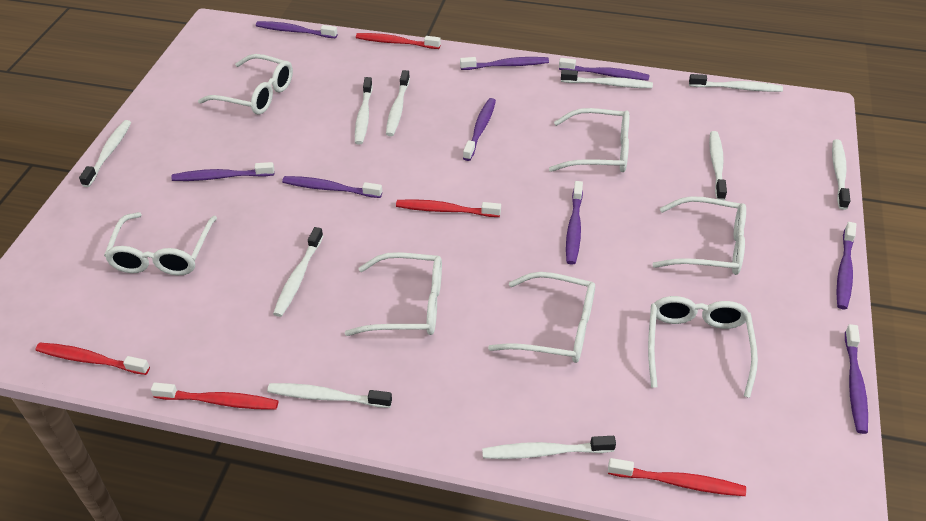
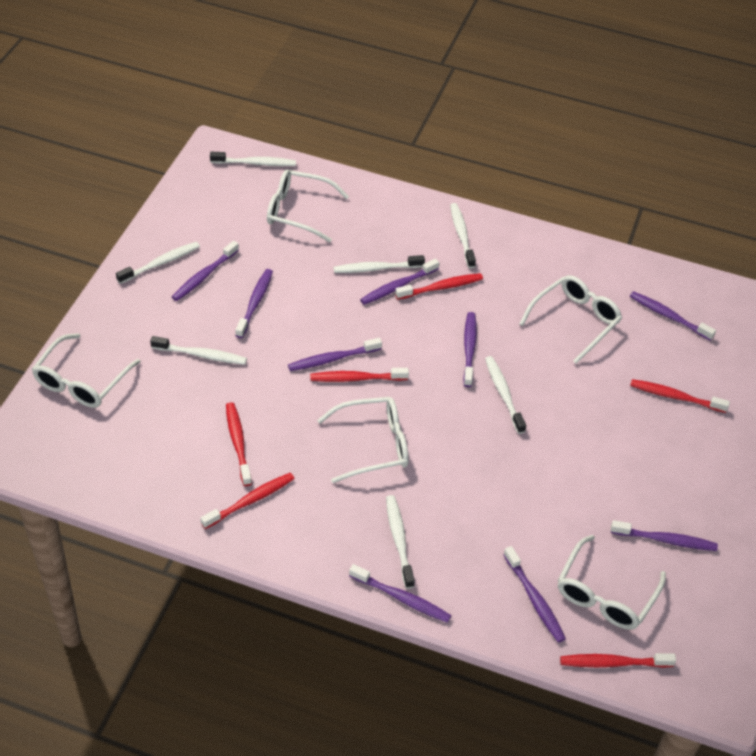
red toothbrush: [35,343,150,375] [151,382,278,410] [356,33,441,49] [396,199,501,217] [608,458,746,496] = 5 -> [200,473,294,529] [226,402,252,486] [310,368,409,382] [395,273,483,300] [560,653,676,668] [630,379,730,413] = 6
white glasses: [104,212,217,275] [198,54,293,115] [345,252,442,336] [488,272,595,363] [549,108,629,172] [648,296,758,398] [652,196,746,275] = 7 -> [32,333,141,408] [267,170,349,242] [317,397,409,483] [519,275,622,364] [558,535,666,630] = 5
white toothbrush: [79,120,131,187] [267,383,392,408] [273,227,323,317] [355,77,373,144] [386,70,410,136] [482,436,616,459] [561,70,653,88] [689,74,783,92] [709,131,727,200] [832,139,850,210] = 10 -> [116,242,200,284] [150,336,247,365] [210,152,296,166] [333,255,425,273] [386,495,415,589] [450,203,476,268] [485,356,526,434] = 7

